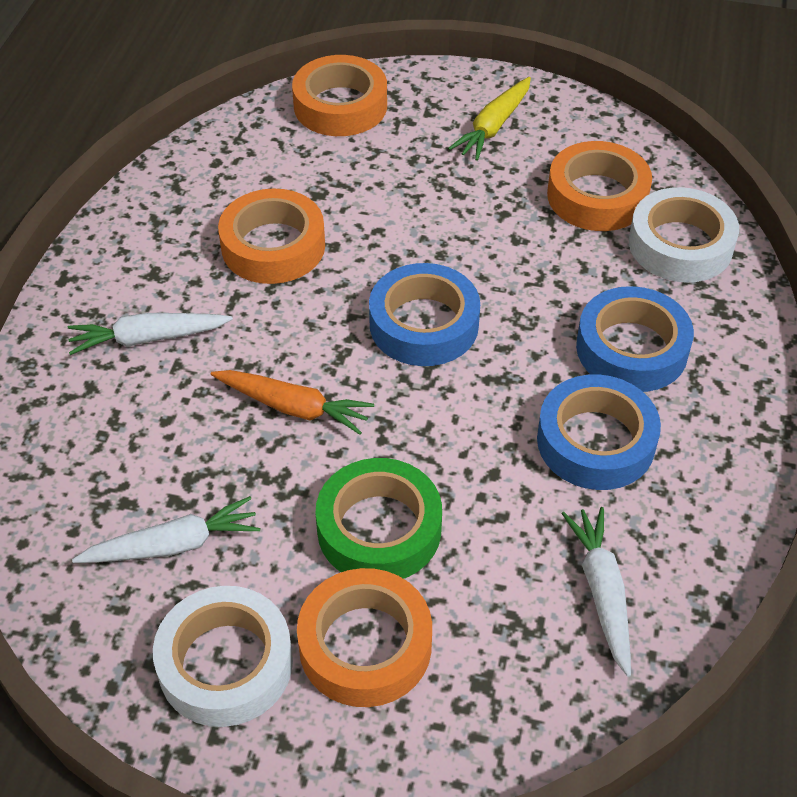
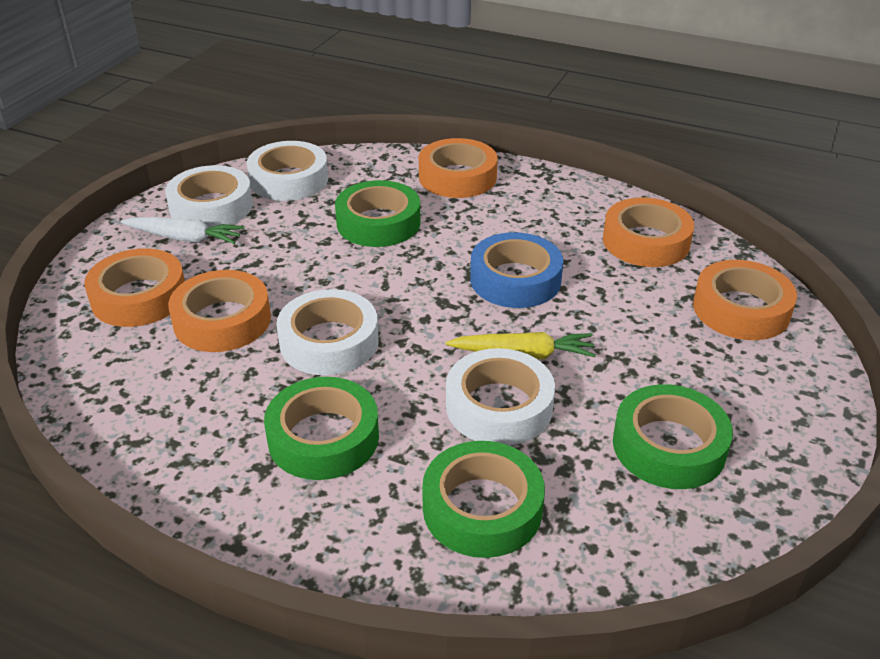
blue tape: [369,263,480,366] [537,374,661,490] [576,286,694,392] = 3 -> [470,232,563,308] = 1
green tape: [315,458,442,579] = 1 -> [264,377,379,480] [335,180,420,247] [422,441,545,558] [613,384,733,489] = 4
orange carrot: [211,370,374,435] = 1 -> none = 0
orange tape: [218,188,325,284] [292,55,387,136] [297,568,432,707] [547,141,652,231] = 4 -> [84,248,185,327] [168,270,271,352] [419,138,498,198] [603,198,694,267] [693,260,797,340] = 5
white carrot: [68,313,233,355] [72,496,260,563] [562,507,631,677] = 3 -> [121,217,244,244] = 1
white tape: [153,586,293,727] [629,187,739,283] = 2 -> [165,165,253,228] [247,141,328,201] [276,289,379,375] [446,348,555,446] = 4

